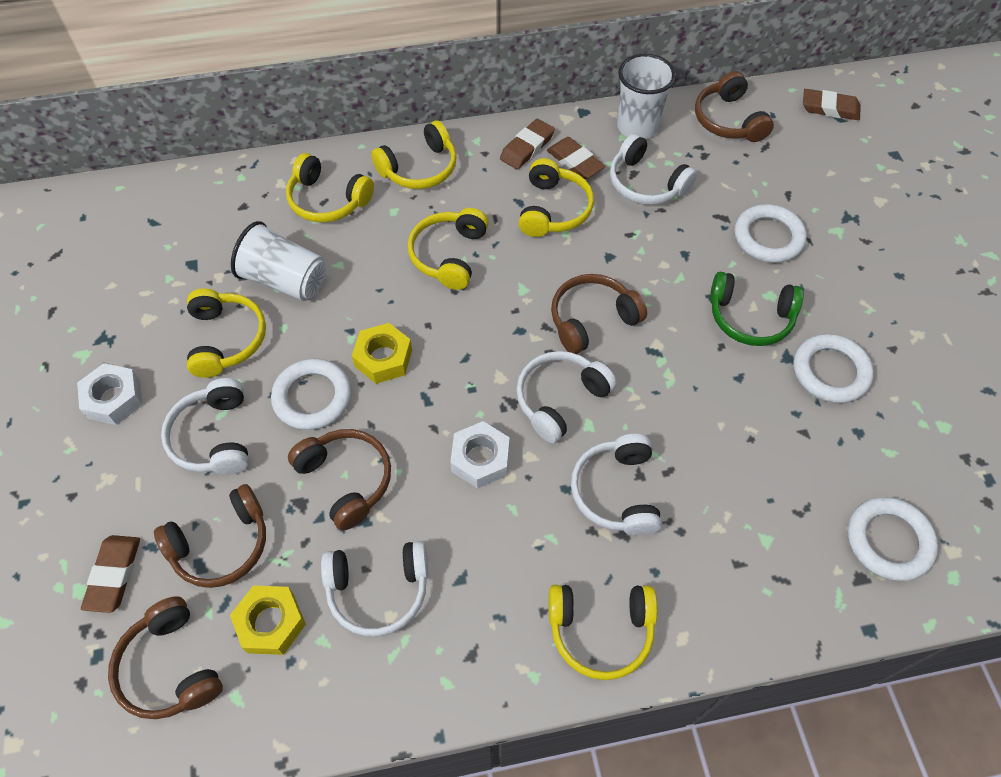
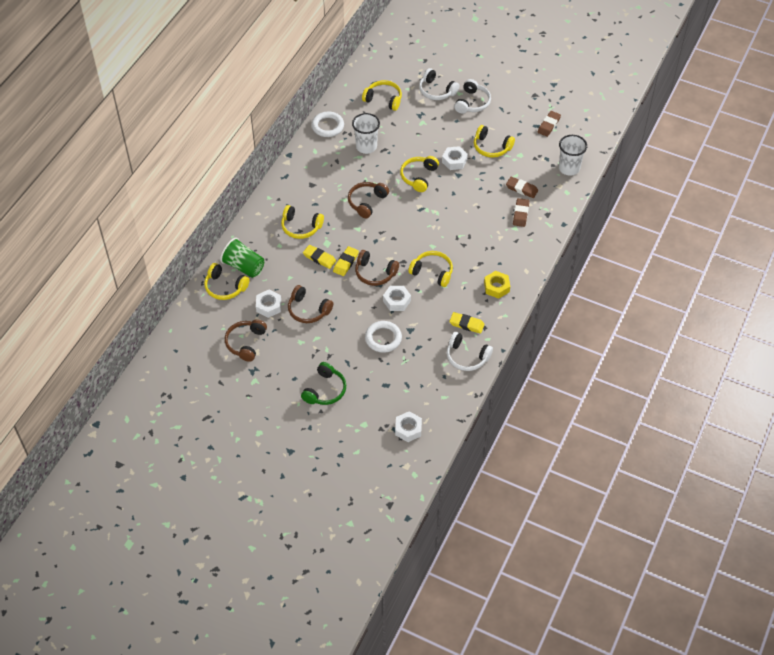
brown eraser: [81,535,140,613] [500,119,555,170] [547,137,605,179] [803,89,861,120] = 4 -> [506,177,538,198] [513,198,529,227] [538,111,561,137] = 3
brown headphones: [108,596,223,719] [154,484,266,588] [288,429,391,531] [551,274,647,354] [695,71,774,142] = 5 -> [225,319,267,362] [288,285,333,323] [348,182,389,218] [355,250,399,286] = 4
green cup: none = 0 -> [220,238,264,278] = 1
white headphones: [161,378,249,475] [321,541,428,637] [516,351,617,443] [571,434,662,536] [610,133,697,205] = 5 -> [419,68,459,100] [447,332,493,371] [454,79,491,114] = 3
white nut: [77,363,143,425] [450,421,510,489] = 2 -> [256,290,281,318] [383,286,411,311] [395,411,422,442] [442,146,468,170] = 4
white ring: [271,359,351,430] [734,204,807,263] [793,334,874,403] [847,497,938,581] = 4 -> [311,112,344,137] [365,321,402,353] = 2
yellow eraser: none = 0 -> [303,245,336,269] [333,246,359,276] [449,312,485,334] = 3
yellow nut: [230,585,306,655] [352,323,412,384] = 2 -> [484,271,510,299] = 1

